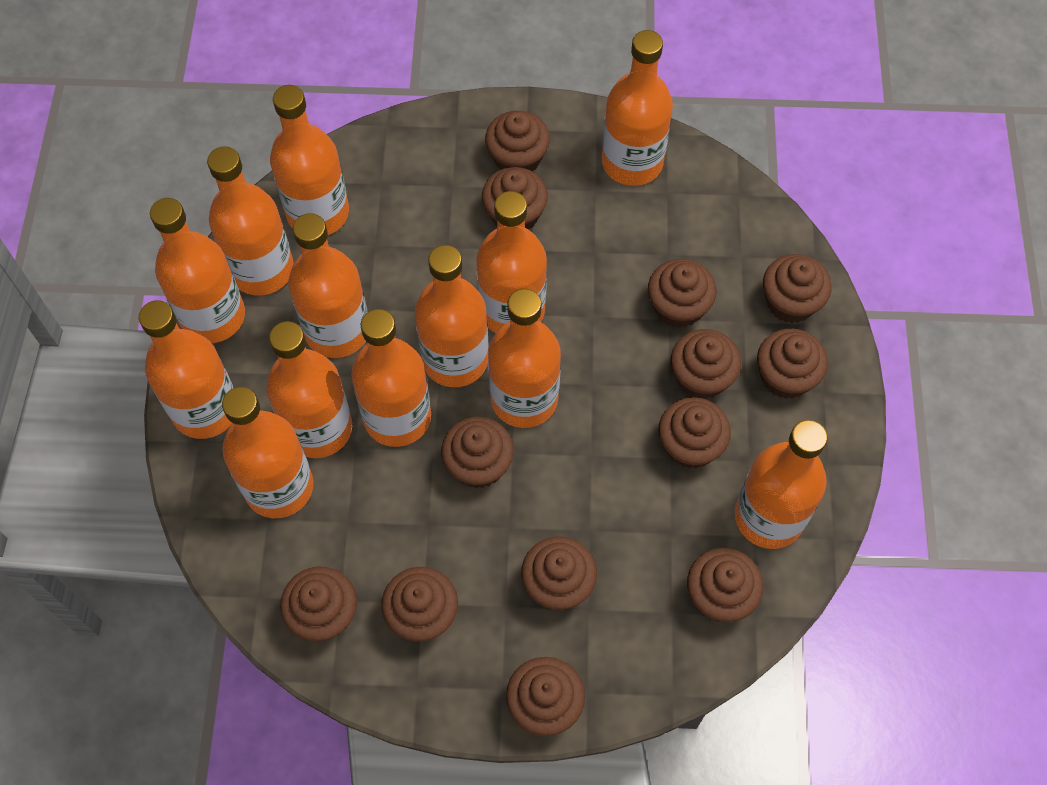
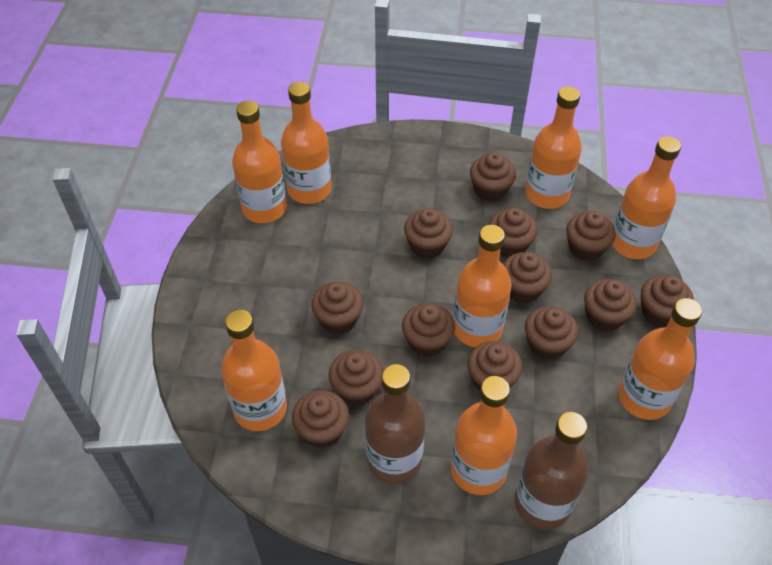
brown bottle: none = 0 -> [365,364,425,484] [515,412,588,530] = 2
orange bottle: [139,300,233,439] [150,198,245,343] [207,146,294,295] [222,387,313,518] [266,321,352,458] [270,85,349,235] [288,213,367,358] [351,309,431,447] [415,245,489,387] [476,191,547,333] [488,289,561,428] [602,30,673,186] [735,420,827,549] = 13 -> [221,310,287,431] [232,101,287,223] [281,82,331,204] [451,376,517,495] [453,225,512,347] [525,86,582,209] [612,136,681,259] [618,298,702,420] = 8

